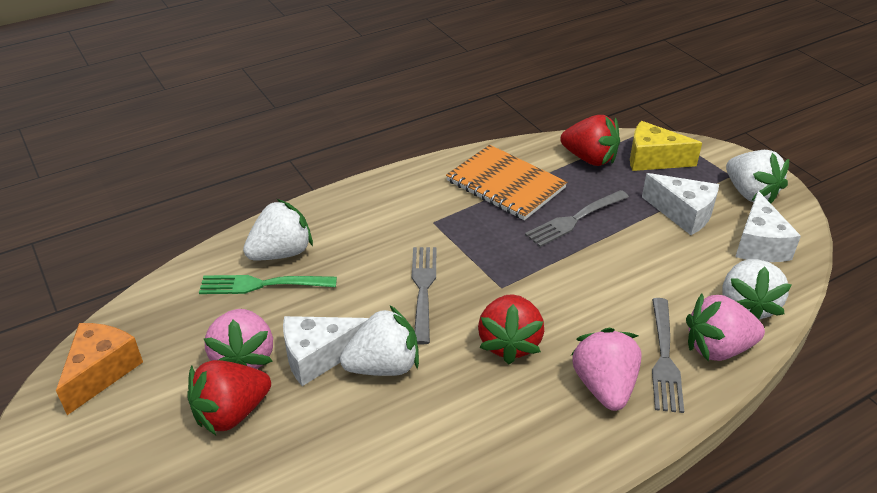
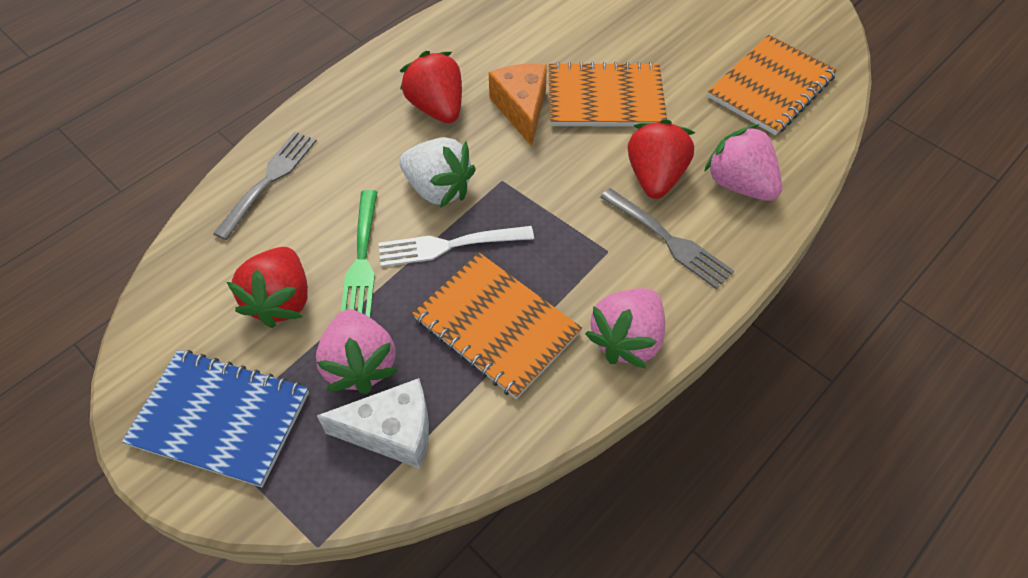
blue notebook: none = 0 -> [122,350,309,487] = 1
grey fork: [412,247,437,344] [525,190,629,247] [652,298,684,413] = 3 -> [213,131,317,240] [600,188,734,289] = 2
orange notebook: [446,145,567,220] = 1 -> [412,253,582,399] [549,62,667,127] [707,35,837,135] = 3
white cheese: [283,316,369,386] [642,173,719,235] [735,191,801,262] = 3 -> [317,378,429,469] = 1
white fork: none = 0 -> [378,226,534,267] = 1
white strawberry: [243,199,313,260] [340,306,419,376] [722,259,792,320] [726,150,789,203] = 4 -> [399,137,476,208] = 1
yellow cheese: [630,121,702,171] = 1 -> none = 0

